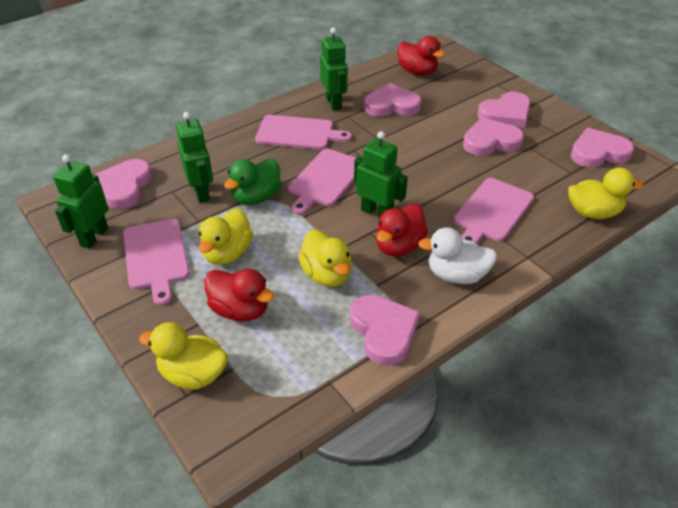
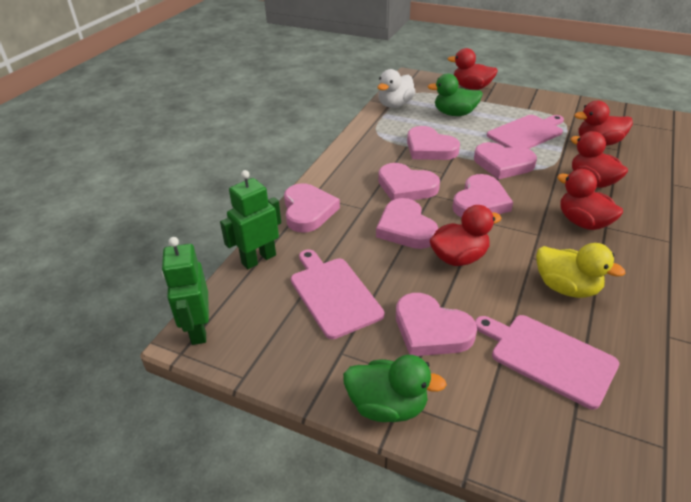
green duck: [224,158,281,205] = 1 -> [343,355,447,422] [427,73,483,116] = 2
green robot: [53,154,109,249] [176,112,213,203] [320,27,348,111] [354,131,408,218] = 4 -> [162,237,209,345] [220,170,281,269] = 2
pink cutting board: [123,219,190,305] [255,115,352,150] [288,149,356,215] [454,178,534,244] = 4 -> [291,249,384,339] [475,315,619,410] [487,115,564,149] = 3
pink heart: [94,159,152,209] [350,295,420,366] [364,83,421,117] [463,117,524,156] [477,92,531,128] [571,128,634,168] = 6 -> [284,183,340,232] [376,198,438,249] [378,163,440,200] [396,293,477,356] [407,126,460,160] [452,174,513,217] [474,142,537,179] = 7
red duck: [204,269,274,322] [376,204,428,256] [398,36,445,75] = 3 -> [429,205,501,266] [448,48,498,90] [557,169,623,230] [571,131,628,188] [574,101,633,146] = 5
yellow duck: [139,322,228,390] [198,208,253,265] [298,229,351,287] [568,168,644,219] = 4 -> [536,243,625,298] = 1

